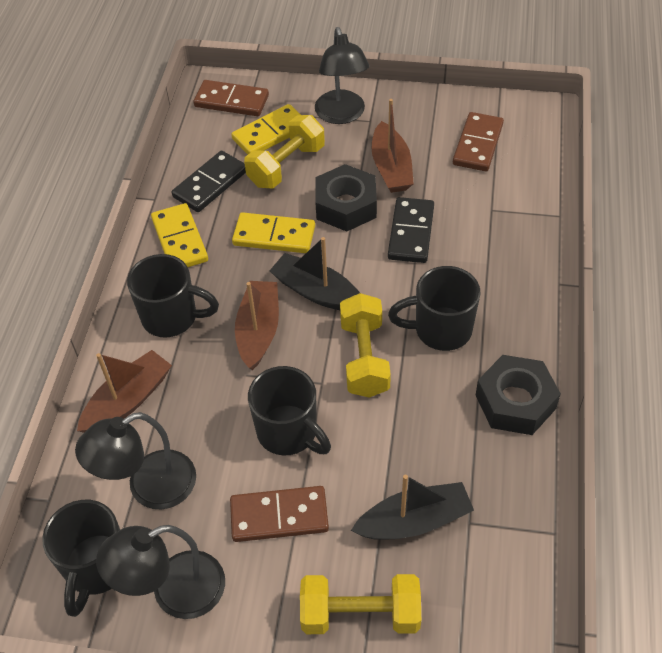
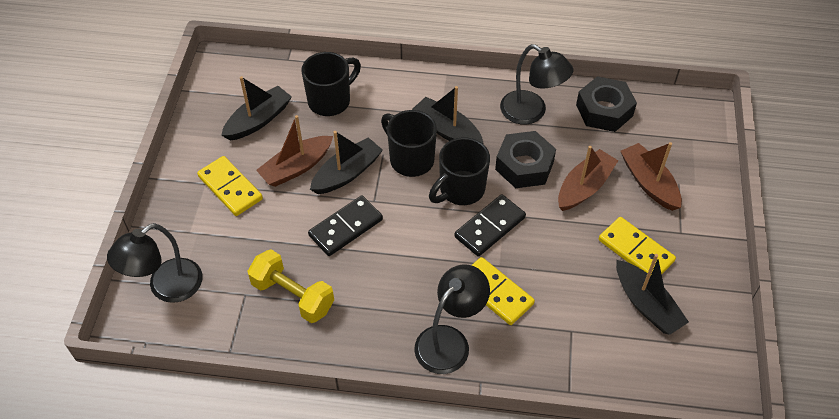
black boat: [269,237,360,310] [351,475,474,540] = 2 -> [221,76,292,141] [310,131,383,194] [412,86,483,143] [616,254,689,335] = 4
black mug: [42,500,120,617] [127,254,219,338] [248,366,331,456] [388,266,481,351] = 4 -> [301,52,361,116] [381,110,437,177] [429,137,490,205] = 3
brown domino: [193,80,269,116] [230,486,329,542] [453,112,504,171] = 3 -> none = 0
yellow dumbbell: [244,115,325,189] [300,574,421,634] [340,293,391,398] = 3 -> [247,249,334,323] = 1

